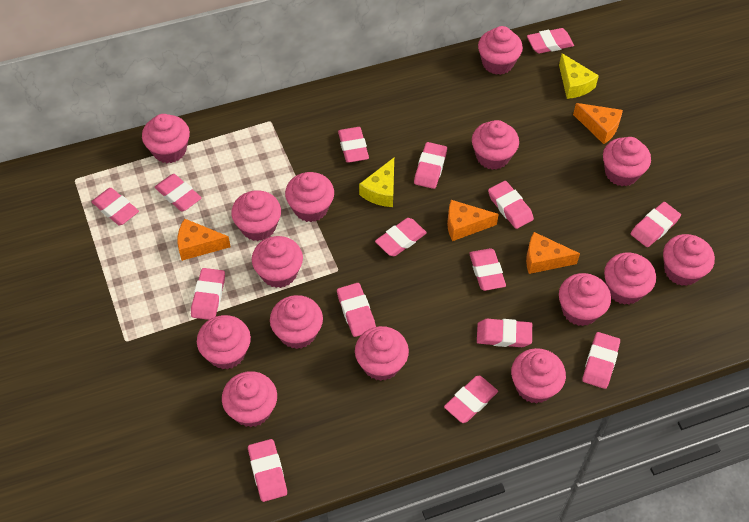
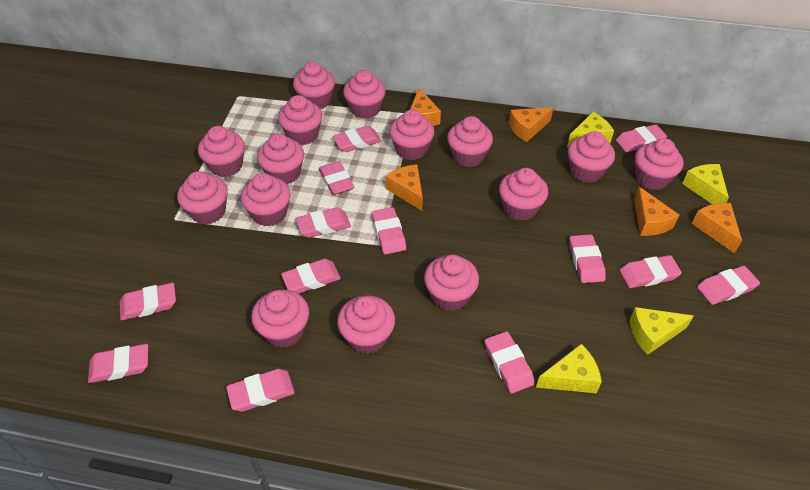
orange cheese: [178,218,231,261] [447,200,499,241] [526,232,580,274] [573,103,623,144] = 4 -> [386,164,423,211] [410,88,441,126] [509,107,553,142] [634,187,679,236] [692,203,742,254] = 5
pink eraser: [92,188,139,226] [155,174,202,212] [191,268,225,320] [248,439,287,502] [337,283,376,337] [338,127,369,163] [375,218,427,256] [414,142,447,189] [444,376,498,423] [469,248,506,291] [477,319,532,347] [488,181,534,229] [527,28,574,54] [582,332,620,389] [631,202,681,247] = 15 -> [88,344,148,383] [120,283,176,320] [226,369,295,412] [281,259,341,294] [296,208,351,238] [319,161,354,195] [333,126,382,152] [372,207,406,255] [485,331,535,393] [569,234,606,283] [616,124,667,152] [620,255,682,288] [697,266,760,305] = 13
yellow cheese: [359,158,394,207] [559,53,599,99] = 2 -> [536,344,602,393] [567,112,614,147] [630,307,694,355] [682,164,729,204] = 4

